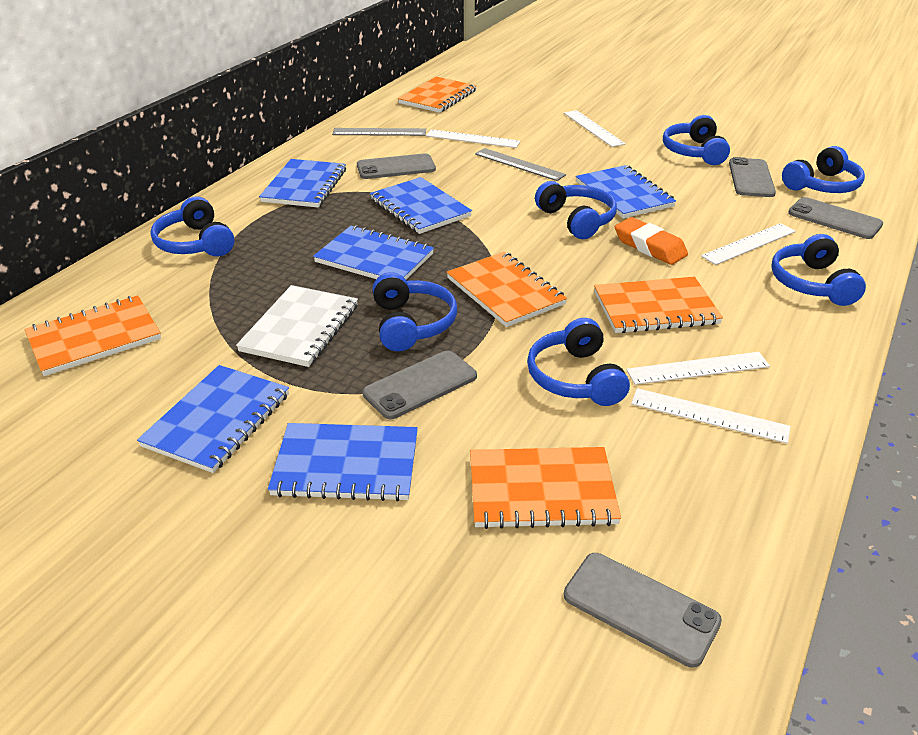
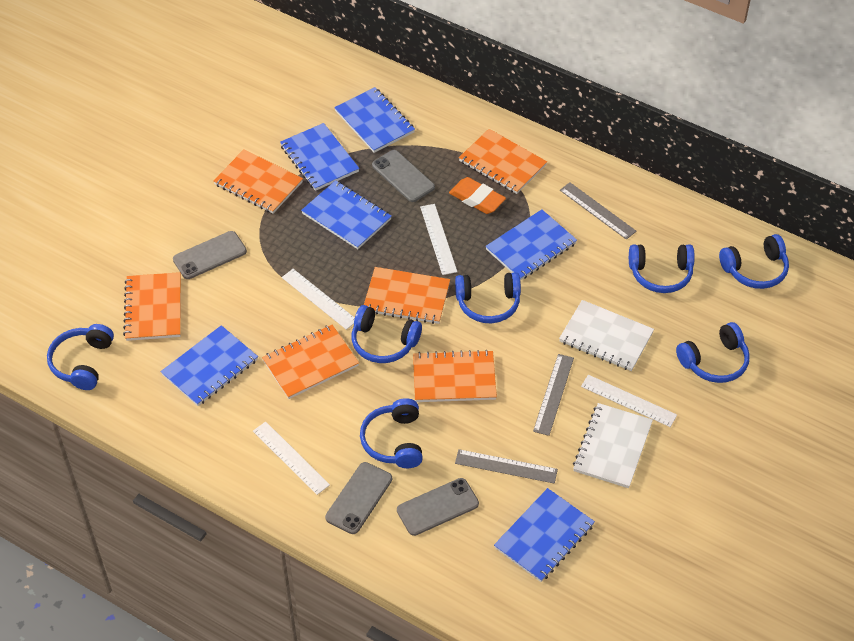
grey phone: [357,153,436,179] [362,350,477,419] [564,553,722,668] [729,157,776,197] [788,197,883,239] = 5 -> [173,231,247,279] [325,462,392,534] [372,150,435,202] [397,478,479,536] = 4
grey ruler: [332,128,426,136] [475,148,566,181] = 2 -> [455,449,558,484] [533,354,574,436] [560,182,636,240] = 3
orange notebook: [25,295,161,376] [398,77,477,113] [447,252,567,327] [470,447,621,529] [594,277,723,333] = 5 -> [123,272,181,341] [213,149,303,214] [262,325,359,399] [364,267,450,324] [413,350,497,402] [459,129,547,194] = 6
white notebook: [236,285,358,367] = 1 -> [559,300,654,371] [573,403,653,488] = 2
white ruler: [426,129,520,148] [564,110,626,147] [626,352,770,385] [631,388,791,444] [701,223,796,265] = 5 -> [253,422,330,495] [282,269,355,330] [420,204,457,275] [581,375,677,427] = 4

